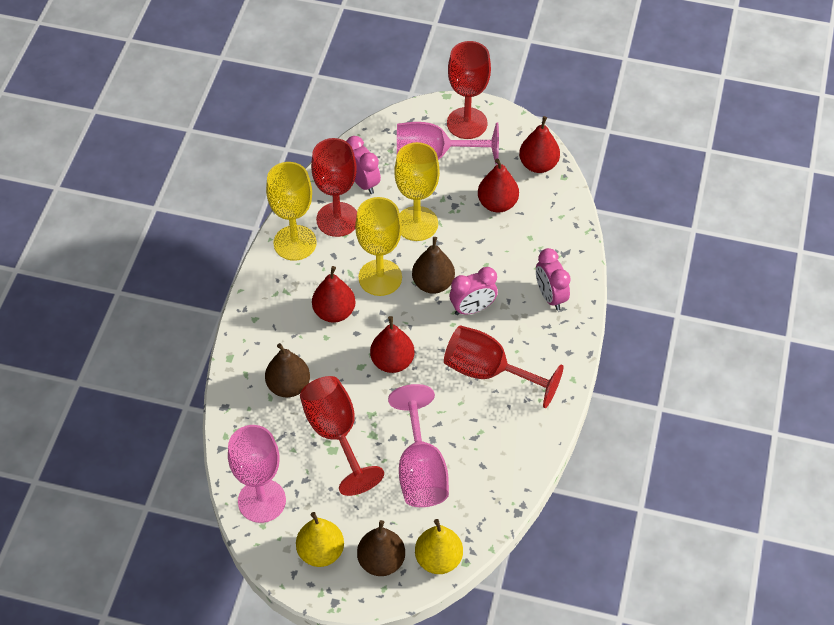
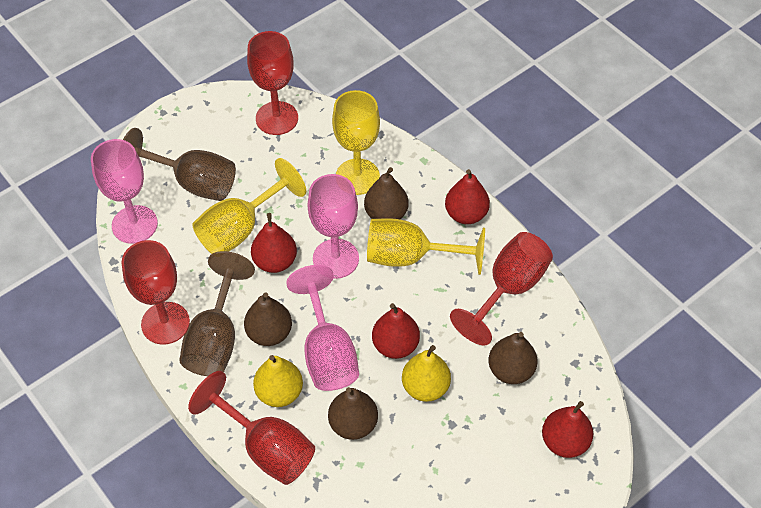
brown goblet: none = 0 -> [123,128,236,201] [179,251,255,376] = 2
brown pear: [265,343,310,398] [357,520,405,576] [412,237,455,294] = 3 -> [244,292,292,346] [328,387,378,440] [364,167,409,219] [488,332,538,384] = 4
pink clock: [346,136,381,194] [450,267,498,315] [536,248,571,310] = 3 -> none = 0

